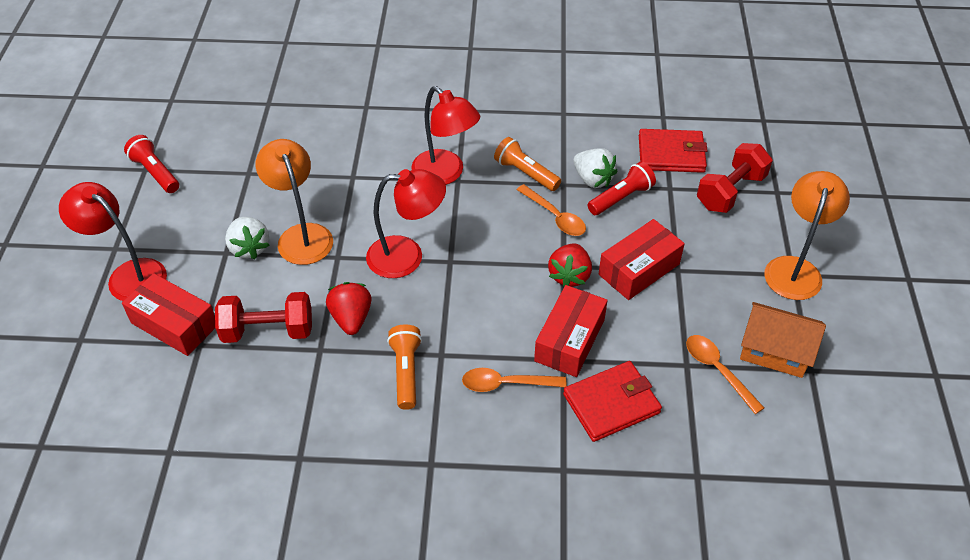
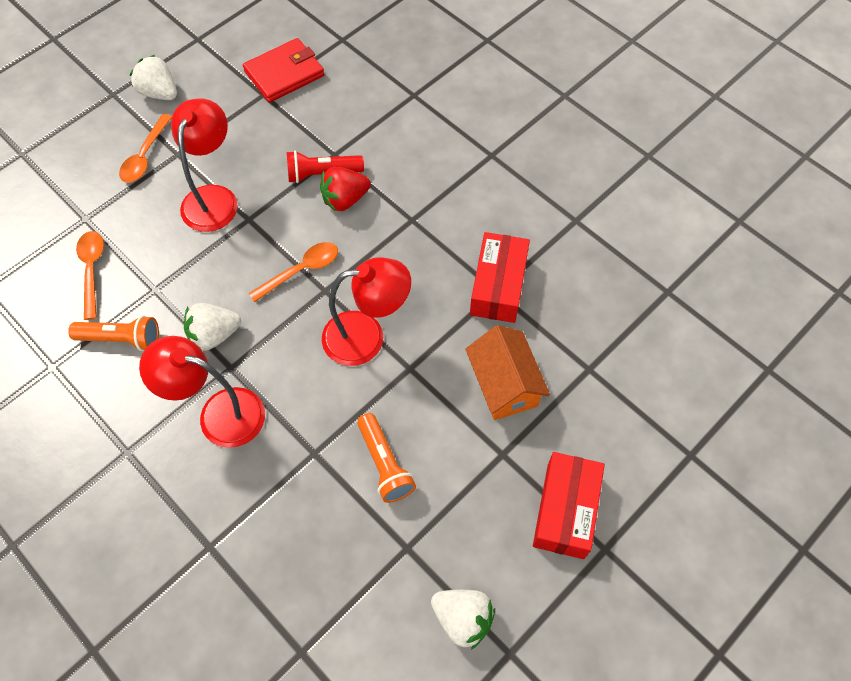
orange lamp: [256,139,333,265] [764,171,850,300] = 2 -> none = 0
red box: [122,273,215,356] [534,285,608,377] [599,219,685,300] = 3 -> [470,232,530,323] [533,452,605,559] = 2
red dumbbell: [215,292,312,343] [697,143,773,213] = 2 -> none = 0
red flashlight: [124,135,179,193] [588,162,656,215] = 2 -> [287,151,364,183] = 1
red strawberry: [326,282,372,335] [548,244,592,287] = 2 -> [320,167,371,211] = 1
red wallet: [563,361,662,442] [639,129,708,173] = 2 -> [243,38,324,103] = 1
white strawberry: [225,217,269,259] [574,148,618,188] = 2 -> [130,55,177,100] [184,303,241,351] [431,590,495,650] = 3

